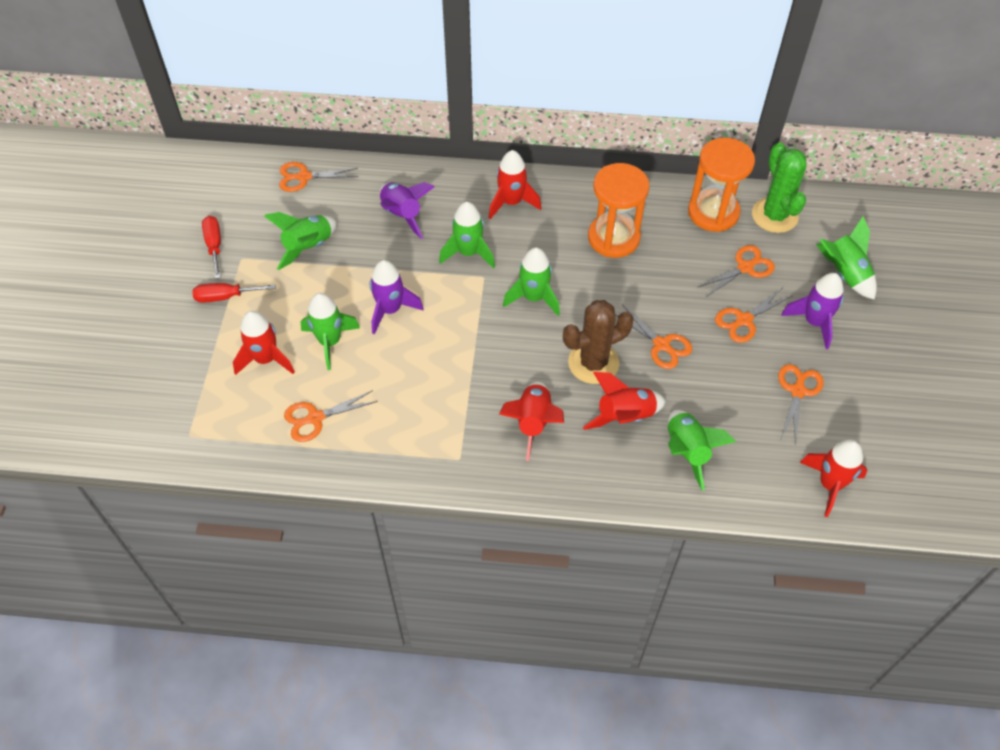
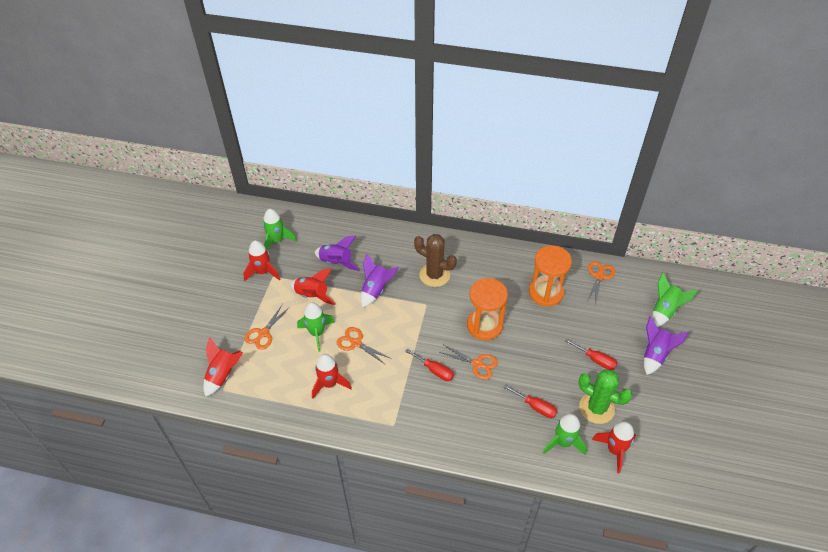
green rocket: [264,212,337,270] [300,293,360,370] [439,202,495,268] [503,247,560,316] [668,410,736,491] [816,216,877,300] = 6 -> [263,209,297,250] [297,302,335,352] [543,414,587,455] [652,273,698,327] = 4
orange scissors: [279,162,358,192] [284,390,378,442] [615,304,692,369] [698,245,775,297] [715,288,792,343] [778,364,824,445] = 6 -> [244,304,290,350] [336,327,390,365] [439,345,498,380] [587,261,615,305] = 4
red screwdriver: [193,283,275,303] [202,216,221,279] = 2 -> [405,349,454,381] [503,385,557,418] [565,339,618,370] = 3

